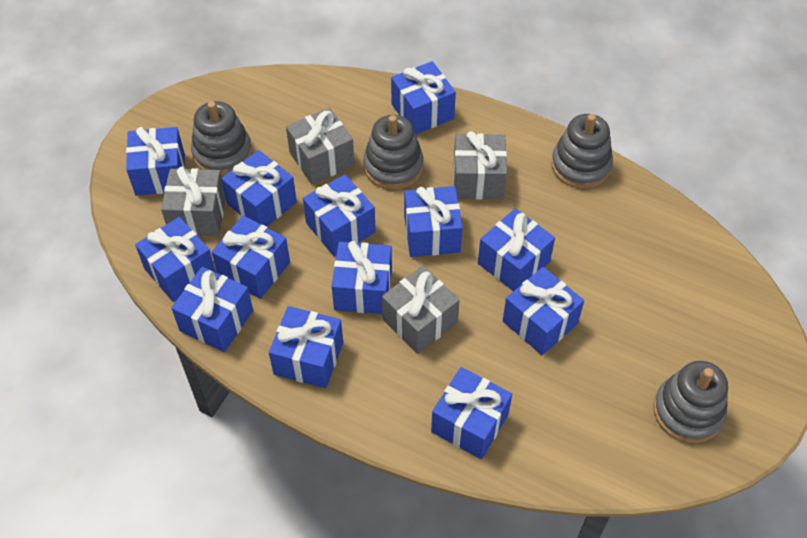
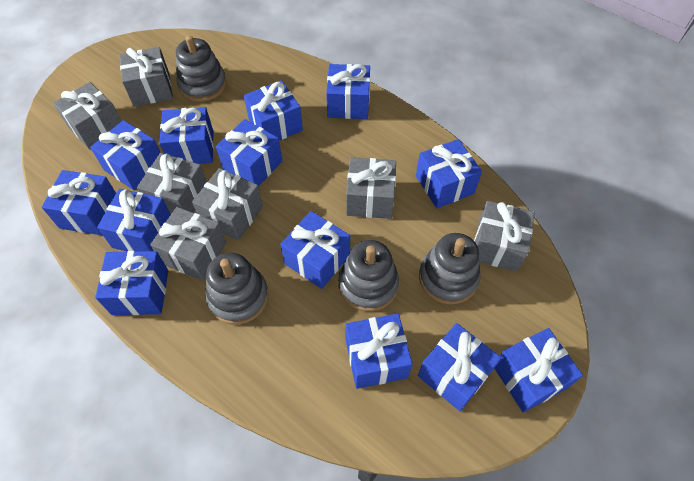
grey gift: [161,166,226,236] [286,108,355,185] [382,266,460,354] [453,131,507,200] = 4 -> [53,82,121,150] [120,47,173,107] [137,153,207,214] [150,207,226,281] [192,168,263,241] [346,157,396,219] [474,201,535,272] = 7

